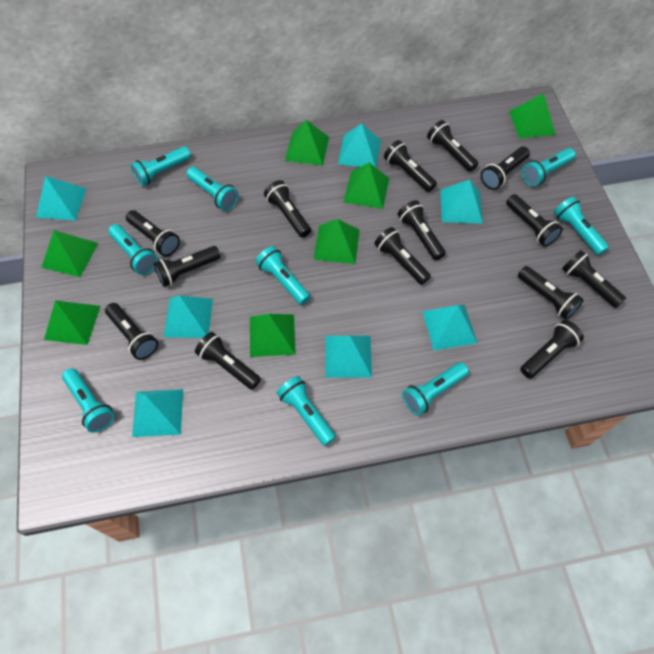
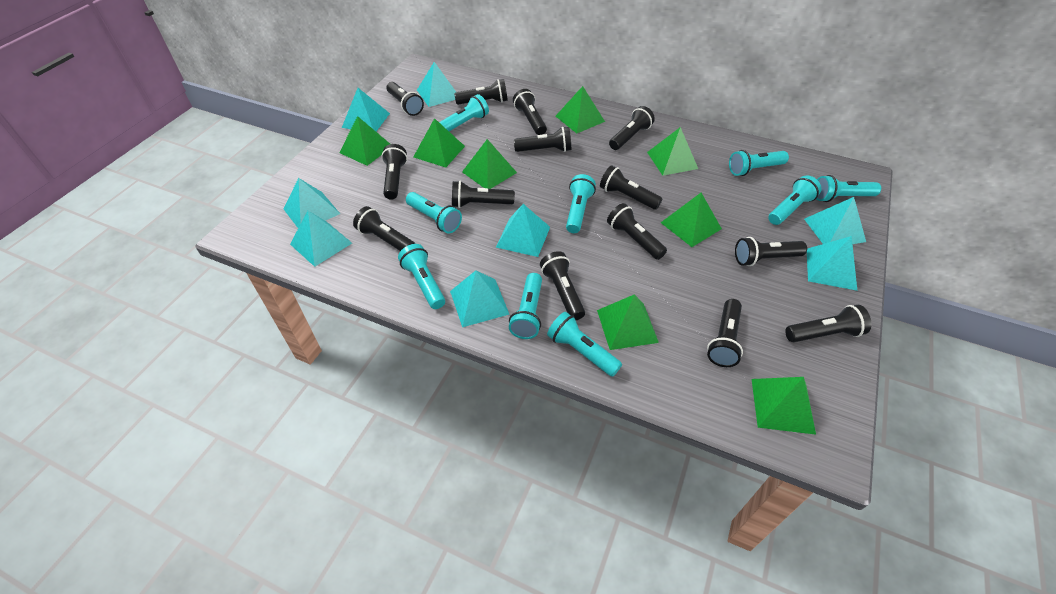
green pyramid: [41,230,98,277] [44,300,100,345] [250,314,296,357] [285,120,329,166] [314,219,360,264] [344,163,389,209] [509,93,556,139] = 7 -> [339,116,390,166] [413,118,465,168] [462,139,517,189] [556,86,605,134] [597,294,659,350] [647,127,698,176] [661,193,722,247] [752,377,816,435] = 8
turquoise pyramid: [36,176,86,221] [132,389,183,437] [164,295,213,338] [326,336,372,377] [338,123,381,167] [422,304,477,351] [440,179,483,224] = 7 -> [284,178,340,228] [290,211,352,267] [342,88,390,131] [417,62,456,107] [450,270,509,327] [496,204,550,257] [804,197,866,244] [807,236,857,291] = 8

